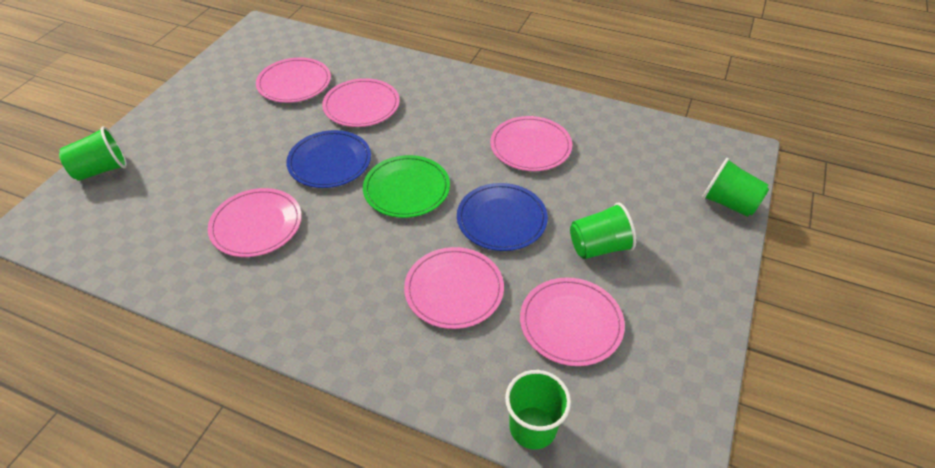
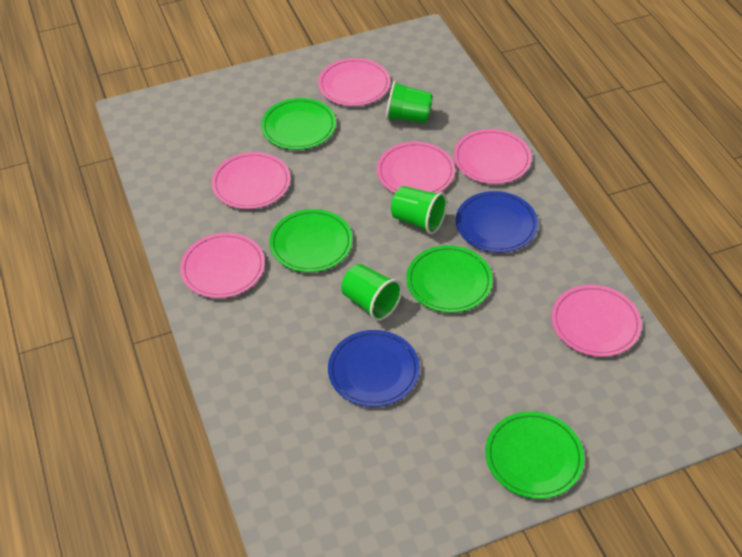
green cup: [59,126,127,181] [505,370,571,449] [570,202,636,259] [702,158,769,217] = 4 -> [341,264,402,321] [386,81,433,123] [391,186,447,234] = 3
green plate: [363,155,450,218] = 1 -> [261,98,336,150] [269,209,353,272] [406,245,493,313] [485,412,584,499] = 4

